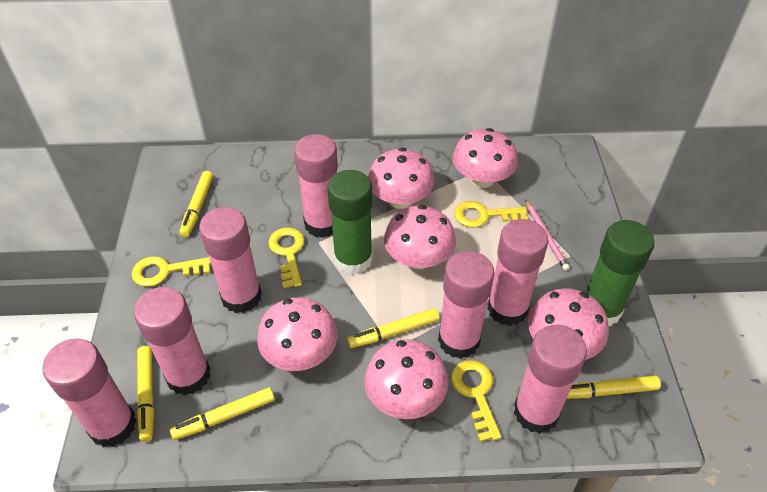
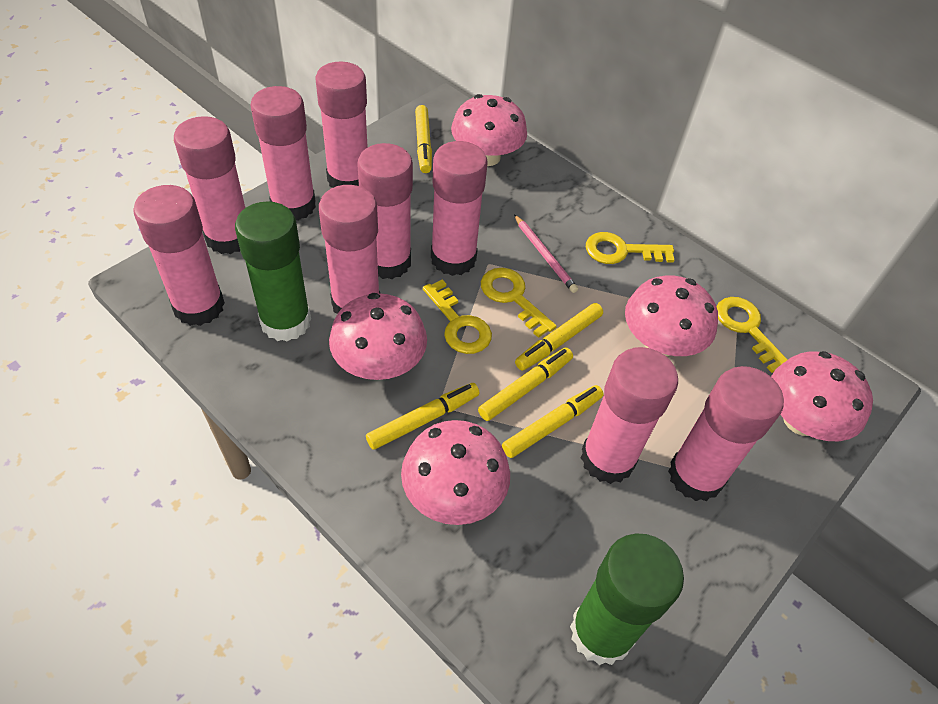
pink glue stick: [42,338,136,447] [134,287,210,396] [199,207,262,313] [294,134,338,238] [438,251,495,359] [487,219,548,326] [514,325,587,434] = 7 -> [133,185,225,326] [174,116,245,254] [251,86,316,221] [315,62,368,188] [319,185,380,314] [357,143,413,279] [431,141,488,276] [581,347,678,484] [668,366,784,501] = 9
pink mushroom: [257,297,338,371] [364,339,449,419] [368,148,435,209] [384,205,456,269] [452,128,518,188] [528,288,609,360] = 6 -> [329,293,427,380] [401,420,510,525] [451,94,527,166] [625,275,718,356] [771,351,873,441] = 5

